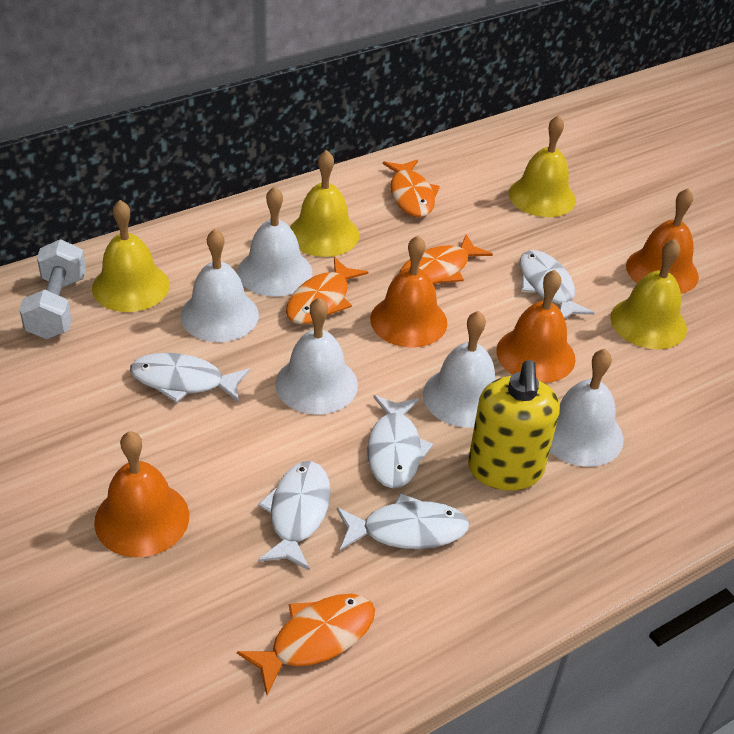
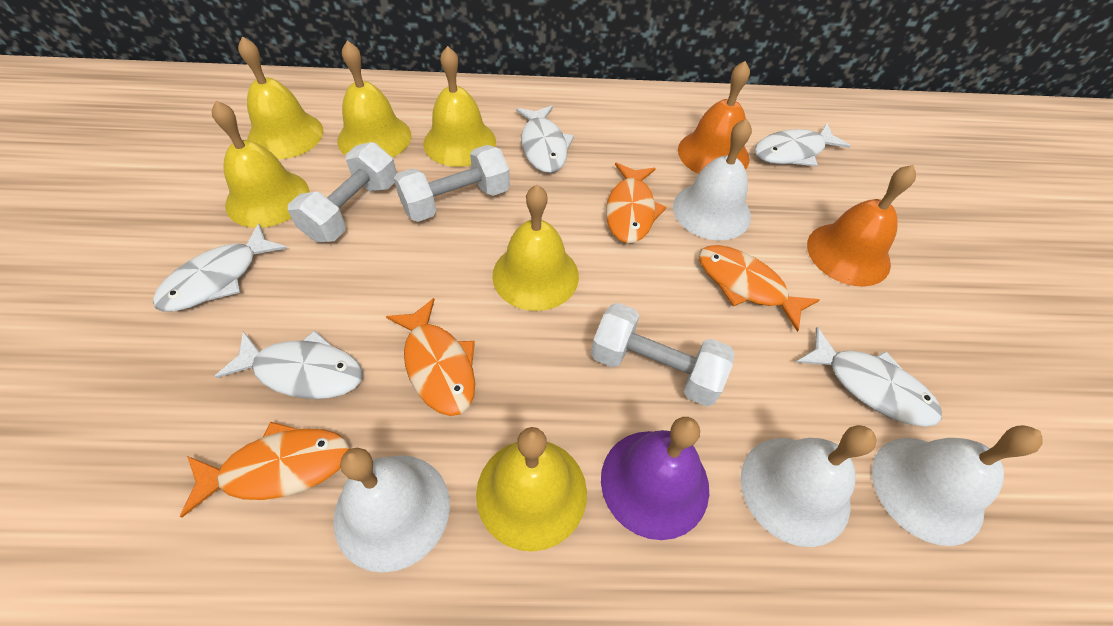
orange bell: [94,431,189,557] [370,235,447,348] [496,270,575,383] [626,188,699,294] = 4 -> [678,61,750,174] [807,165,916,287] = 2
purple bell: none = 0 -> [601,417,709,540] = 1
white bell: [180,229,259,342] [238,186,312,297] [275,297,358,414] [423,311,495,428] [550,349,623,467] = 5 -> [333,448,450,573] [673,119,752,240] [740,425,877,547] [872,425,1042,546] = 4
white dumbbell: [19,239,86,339] = 1 -> [288,142,397,242] [394,145,510,222] [591,303,735,406] = 3
yellow bell: [92,200,170,312] [290,150,359,257] [509,115,576,217] [610,239,687,349] = 4 -> [212,101,310,228] [238,37,323,159] [337,41,411,158] [423,46,496,167] [476,427,587,552] [492,185,579,311] = 6
yellow soap dispenser: [468,360,560,491] = 1 -> none = 0

